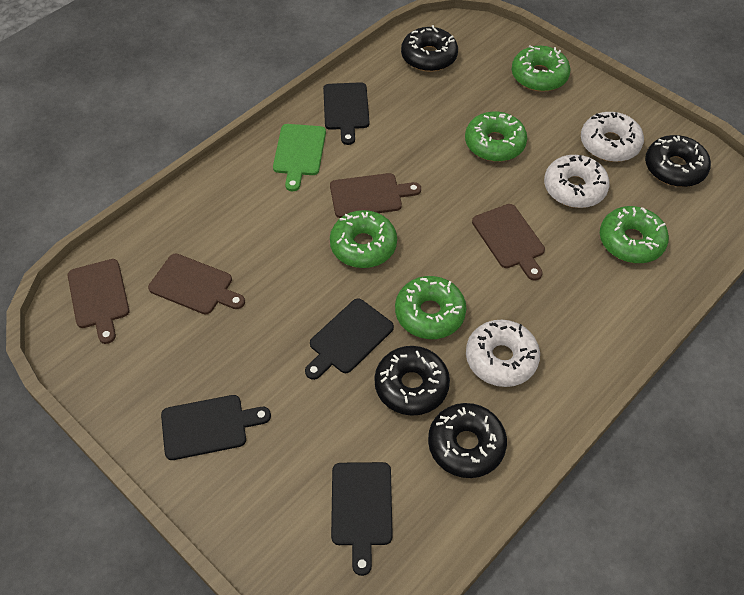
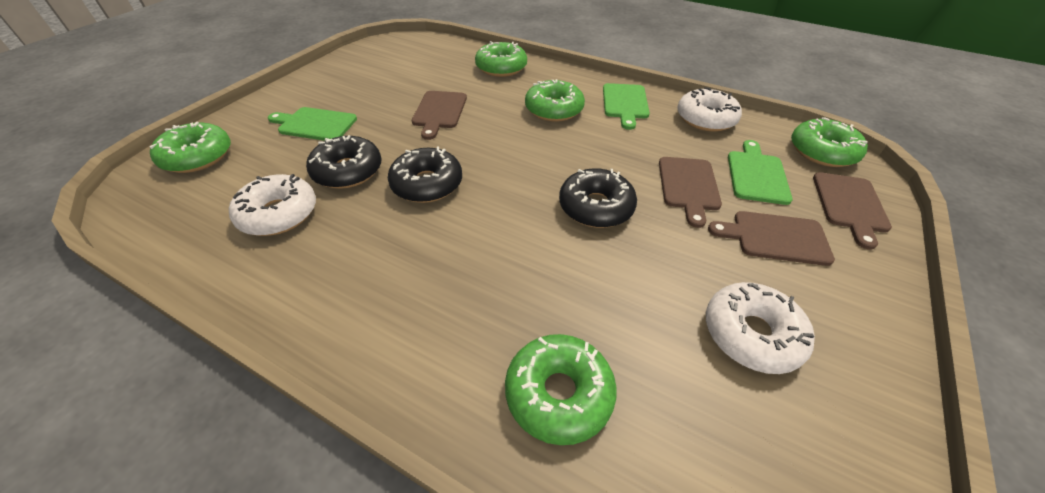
black cutting board: [161,395,271,460] [305,298,394,380] [323,82,369,145] [331,462,393,576] = 4 -> none = 0
black donut: [374,346,450,416] [401,25,458,72] [428,403,507,478] [645,135,711,187] = 4 -> [306,135,381,189] [388,146,462,203] [559,168,637,228] = 3
green cutting board: [273,124,326,191] = 1 -> [268,107,357,141] [603,83,650,130] [728,140,793,205] = 3

